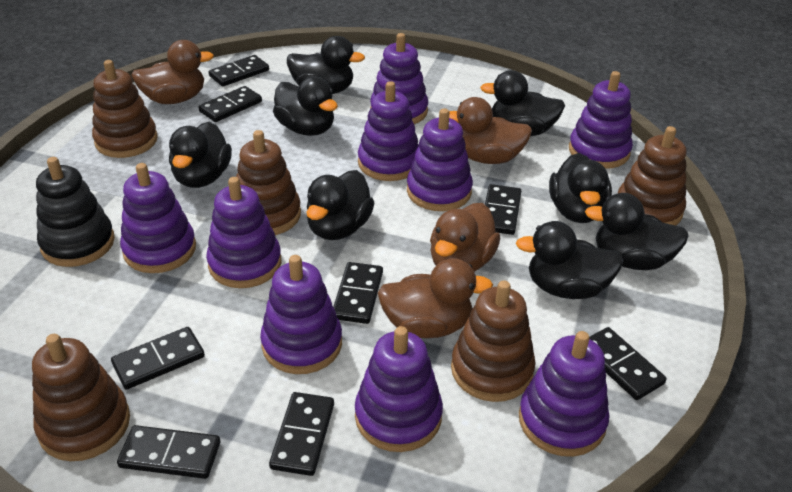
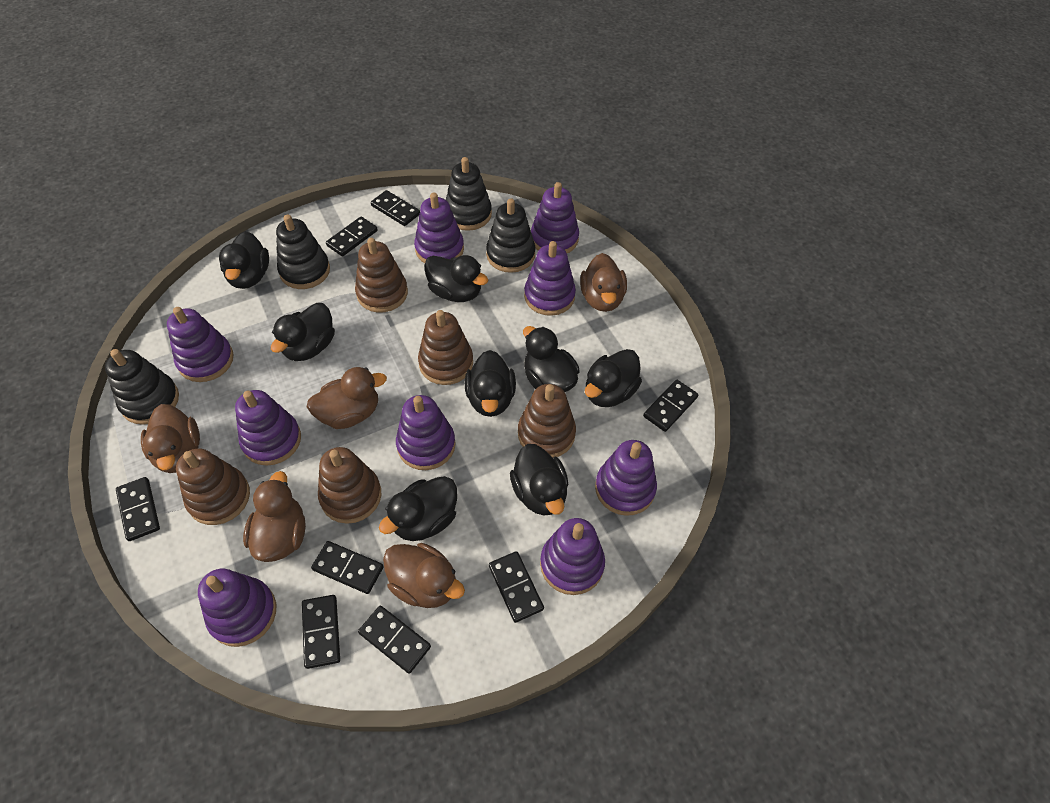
black stacking toy: [36,157,115,267] = 1 -> [105,349,179,425] [276,214,330,289] [446,157,492,231] [486,198,535,273] = 4
brown duck: [131,40,214,104] [378,258,493,338] [430,203,500,272] [449,97,532,164] = 4 -> [141,404,200,473] [243,471,306,562] [307,367,387,429] [383,543,465,608] [580,253,627,312] = 5

